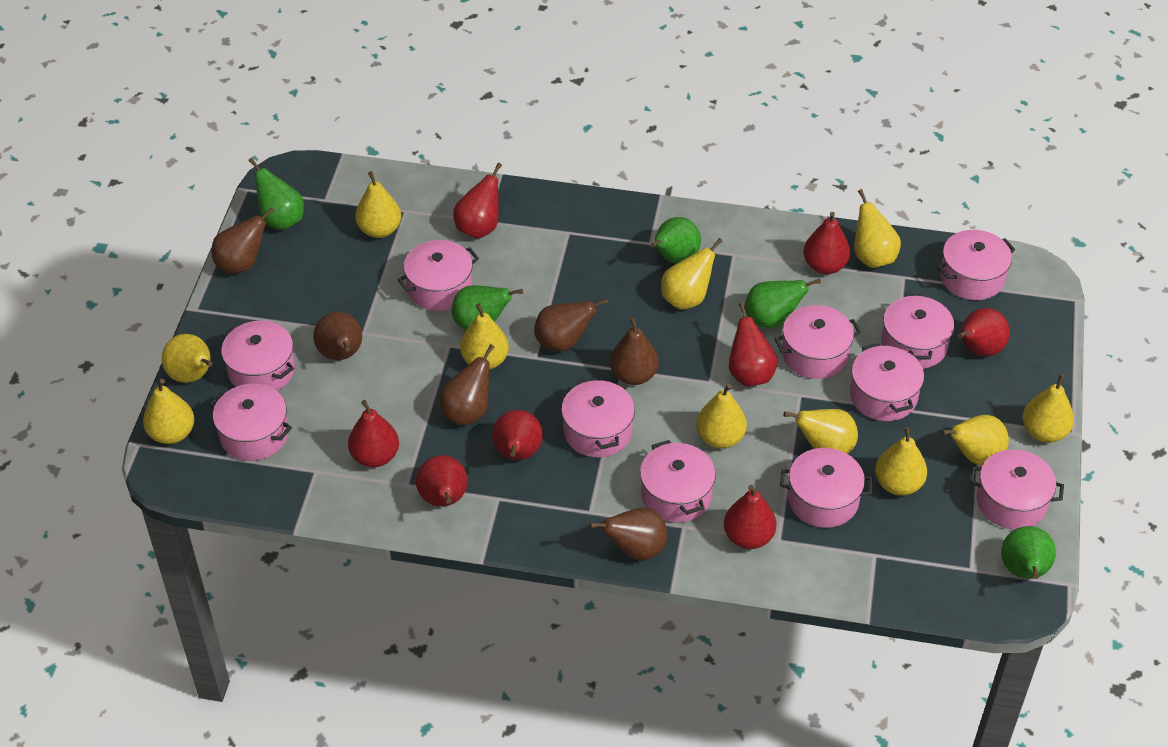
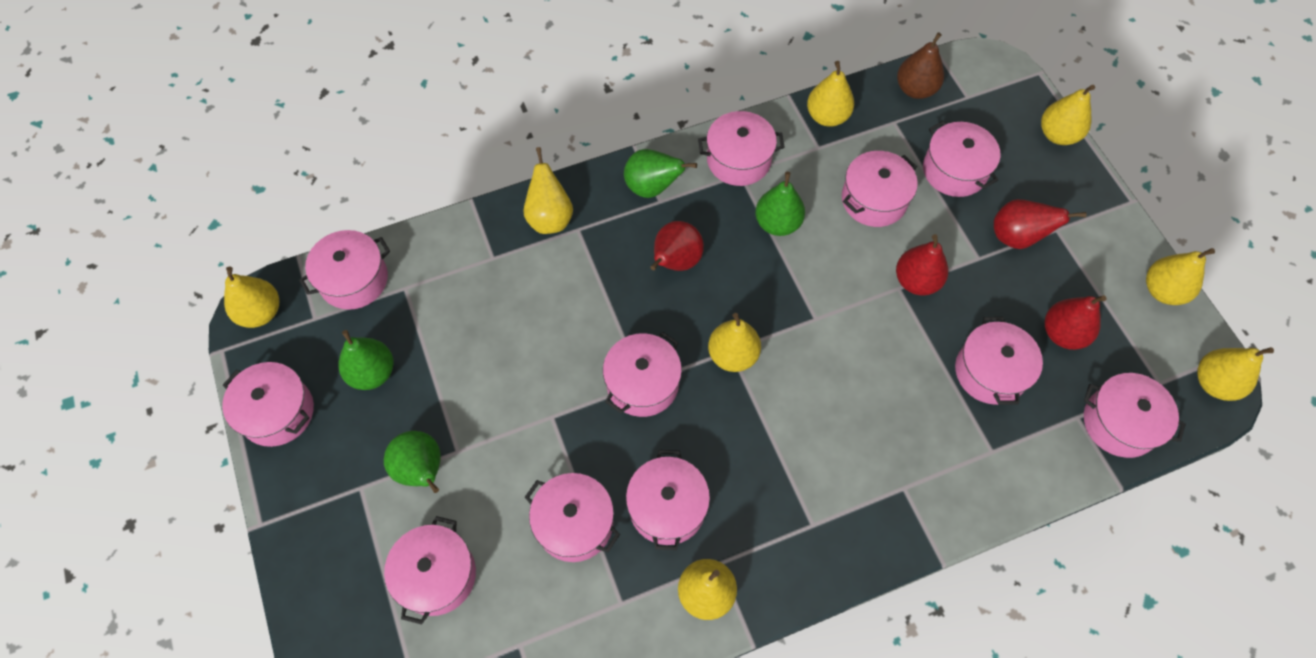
brown pear: [212,208,274,274] [313,312,362,360] [439,344,495,426] [534,299,608,351] [589,507,668,560] [610,317,659,385] = 6 -> [897,32,944,99] = 1
green pear: [248,158,304,230] [451,285,523,330] [650,217,701,263] [745,278,821,328] [1001,526,1056,579] = 5 -> [339,330,394,390] [384,431,441,493] [624,149,697,198] [755,172,805,236] = 4
red pear: [348,400,399,467] [416,455,468,507] [453,163,502,239] [492,410,543,460] [724,485,776,549] [728,302,778,386] [803,212,850,274] [958,308,1010,356] = 8 -> [650,221,704,271] [896,234,948,296] [994,199,1087,249] [1045,295,1106,350] = 4
yellow pear: [143,379,195,444] [162,334,213,383] [355,171,401,238] [460,303,509,370] [661,238,723,310] [696,384,747,449] [783,409,858,454] [854,189,901,268] [875,426,927,496] [941,415,1009,465] [1022,374,1074,443] = 11 -> [224,267,279,328] [523,147,573,234] [678,559,737,620] [708,313,761,372] [807,61,854,127] [1041,85,1095,145] [1146,248,1215,305] [1197,347,1274,401] = 8

